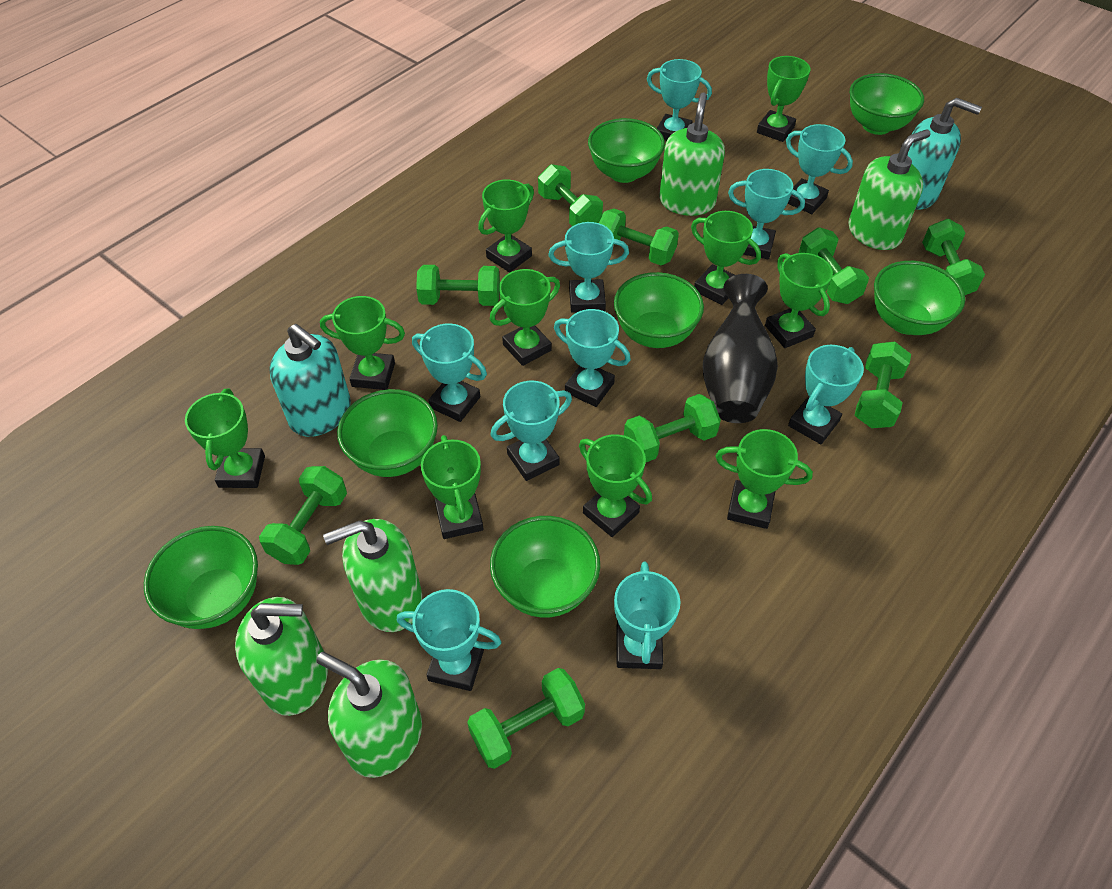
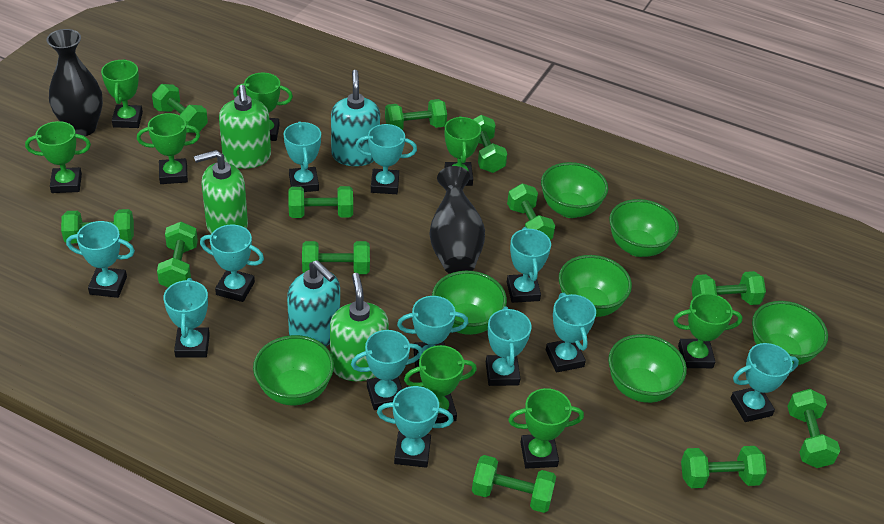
black vase: [703,274,778,423] = 1 -> [46,29,103,136] [430,166,485,274] = 2
green dumbbell: [259,466,347,565] [416,265,500,306] [467,668,585,769] [538,164,603,226] [599,209,679,265] [624,394,721,462] [799,227,869,304] [855,341,911,428] [922,219,985,295] = 9 -> [61,209,134,243] [152,84,208,133] [157,222,198,287] [288,186,353,218] [302,241,370,274] [385,99,447,130] [472,455,556,513] [473,115,507,173] [507,184,555,240] [681,446,767,488] [691,271,766,305] [787,389,840,468] = 12
green soap dispenser: [235,597,328,716] [316,652,422,778] [323,519,422,632] [659,93,725,216] [848,129,930,250] = 5 -> [194,150,248,234] [219,85,271,169] [330,273,389,381] = 3
green trophy: [185,389,265,488] [320,296,405,390] [421,435,483,539] [478,179,534,273] [490,269,560,366] [579,434,652,537] [691,211,761,305] [715,429,813,529] [757,56,810,142] [765,253,833,348] = 10 -> [25,121,91,193] [101,59,143,128] [137,113,200,184] [233,73,293,141] [404,345,477,423] [445,116,481,186] [508,388,584,469] [673,293,743,368] = 8
turquoise trophy: [397,589,501,691] [412,323,487,422] [490,381,572,481] [548,222,629,313] [554,309,631,407] [614,562,680,669] [647,59,712,141] [728,169,805,259] [786,124,853,214] [788,345,864,444] = 10 -> [66,221,135,298] [163,278,210,358] [200,225,264,302] [284,121,321,192] [351,330,423,410] [355,124,417,194] [377,386,454,468] [397,296,469,373] [486,306,531,386] [507,227,551,303] [546,293,596,373] [731,343,799,422] = 12

